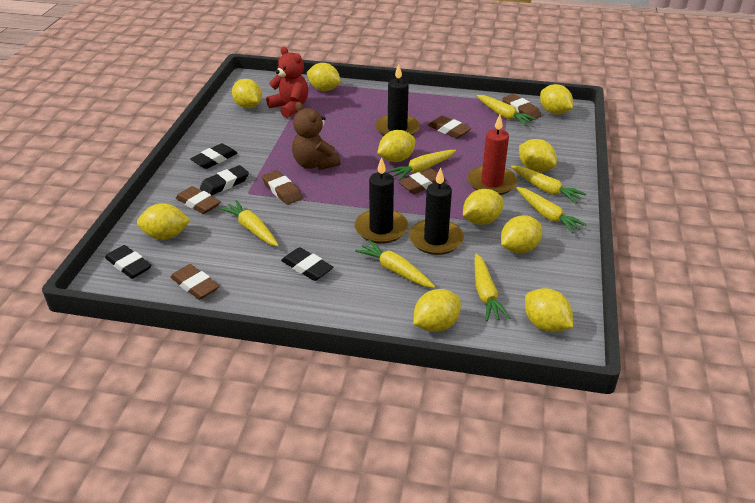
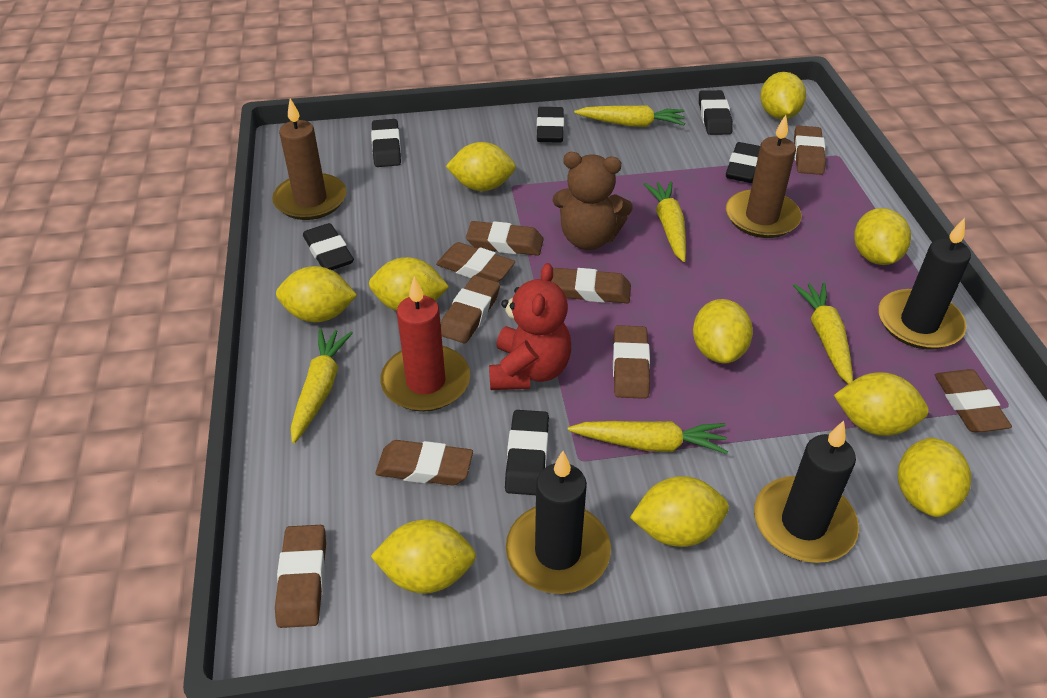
black eraser: [105,245,152,279] [190,143,237,169] [200,165,249,195] [281,247,333,281] = 4 -> [303,223,354,270] [371,119,401,167] [505,410,549,495] [537,107,564,143] [699,90,733,135] [726,142,760,183] = 6
brown candle: none = 0 -> [272,98,347,220] [726,115,801,238] = 2
brown eraser: [170,264,219,300] [176,186,221,214] [262,170,302,205] [398,168,446,194] [428,116,472,138] [502,94,541,121] = 6 -> [275,525,326,628] [375,440,473,486] [436,242,515,282] [441,275,500,343] [466,221,544,256] [552,268,631,303] [613,325,650,399] [794,126,826,175] [935,369,1012,432] = 9
yellow carrot: [219,200,279,246] [355,240,435,288] [387,150,456,181] [475,253,510,321] [477,95,536,126] [511,166,586,204] [516,187,587,233] = 7 -> [291,329,353,443] [568,421,728,454] [574,105,685,127] [644,181,686,262] [793,282,853,384] = 5

